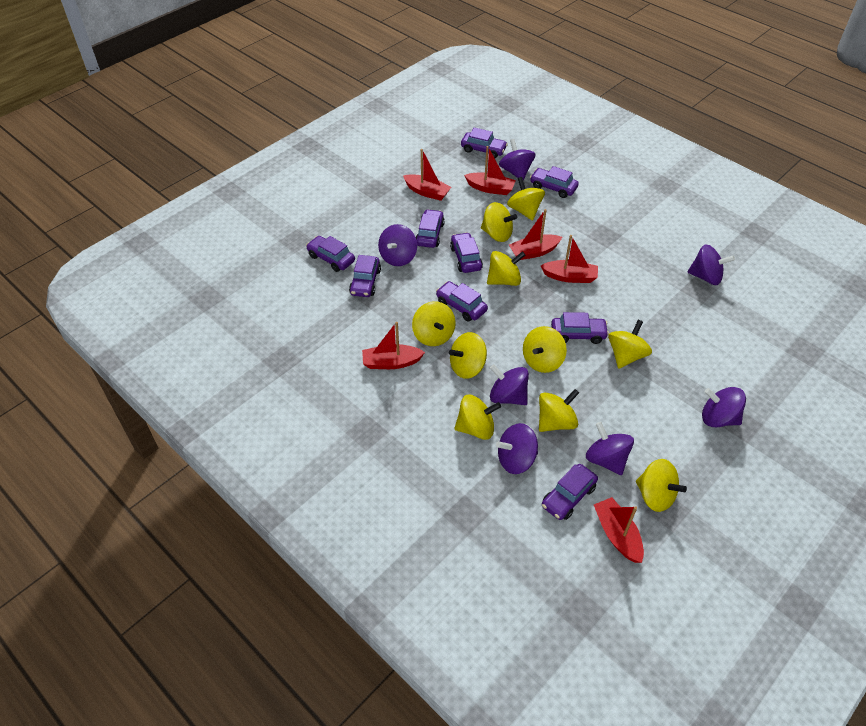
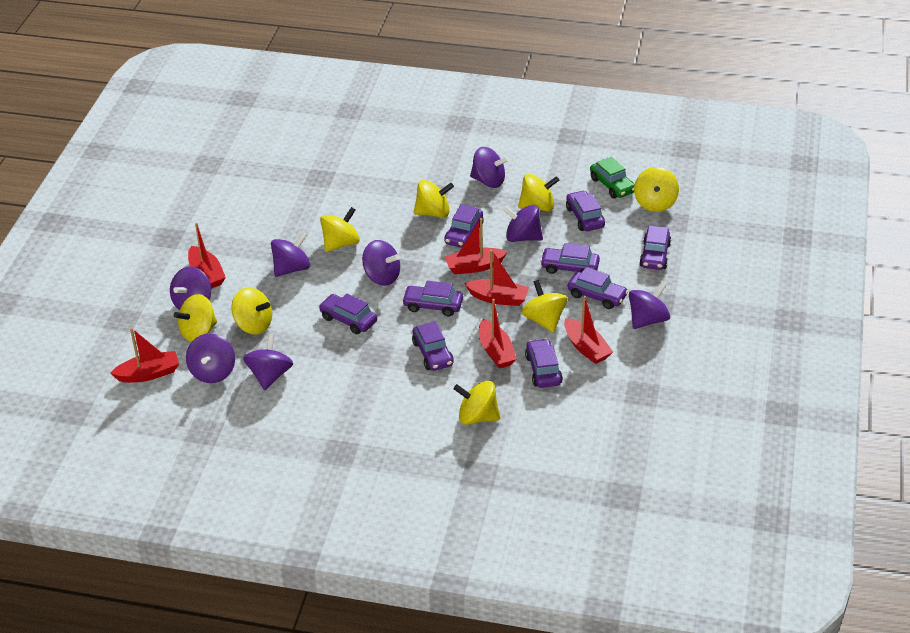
green car: none = 0 -> [590,157,635,198] = 1
purple spinning top: [378,224,417,266] [490,364,529,405] [496,423,538,474] [499,139,535,180] [586,422,634,475] [688,244,735,285] [702,387,746,427] = 7 -> [170,267,211,311] [186,333,235,383] [243,334,293,390] [271,232,310,277] [362,240,400,286] [470,147,509,188] [502,205,543,242] [629,282,670,329] = 8
yellow spinning top: [412,301,456,346] [449,332,487,379] [454,395,501,440] [481,202,517,242] [487,251,525,286] [507,177,545,220] [523,326,567,373] [539,389,579,432] [608,320,652,368] [636,459,687,512] = 10 -> [174,294,217,342] [231,287,272,335] [320,207,360,252] [413,180,454,218] [453,381,500,425] [518,174,559,211] [521,280,567,333] [634,167,679,212] = 8

